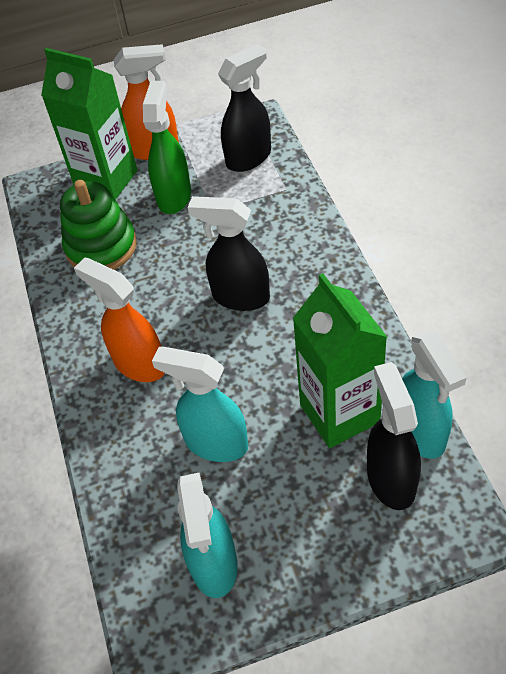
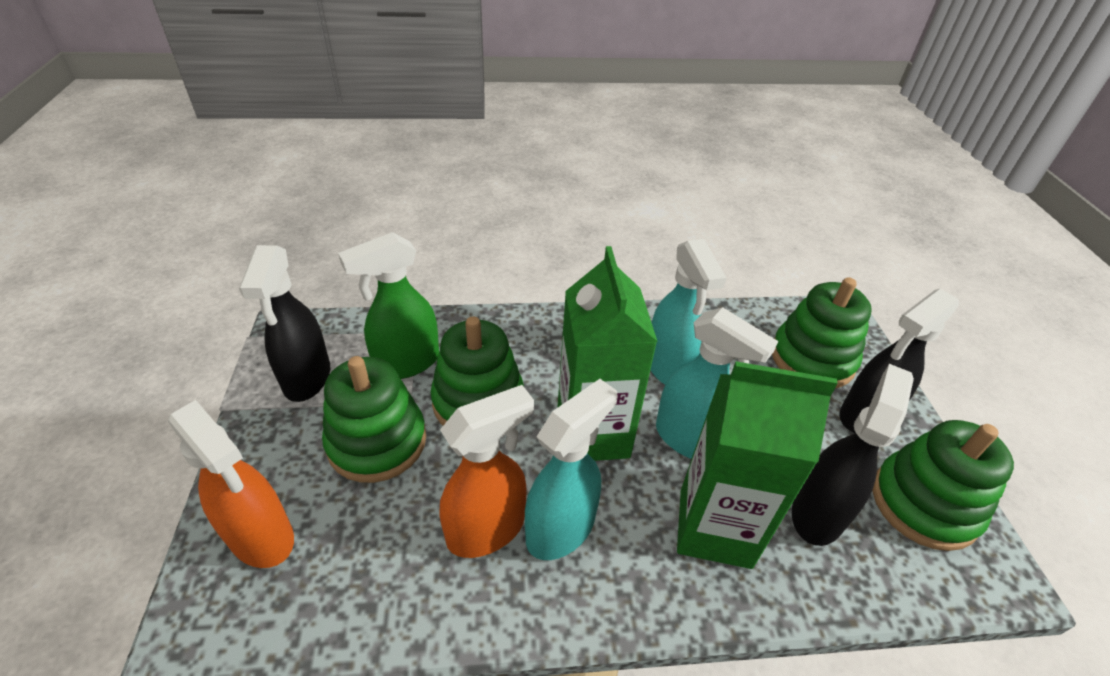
green stacking toy: [60,180,137,270] = 1 -> [322,356,426,483] [431,316,524,425] [772,277,872,388] [873,420,1014,551] = 4

